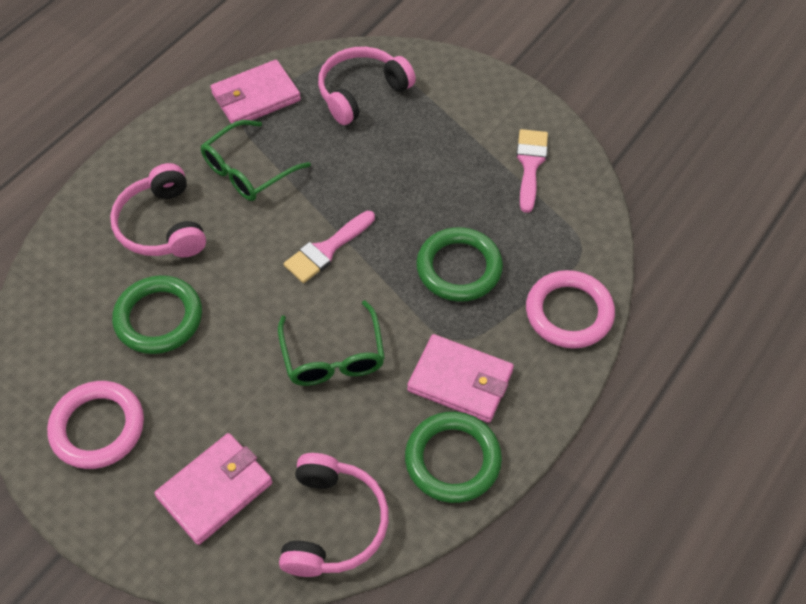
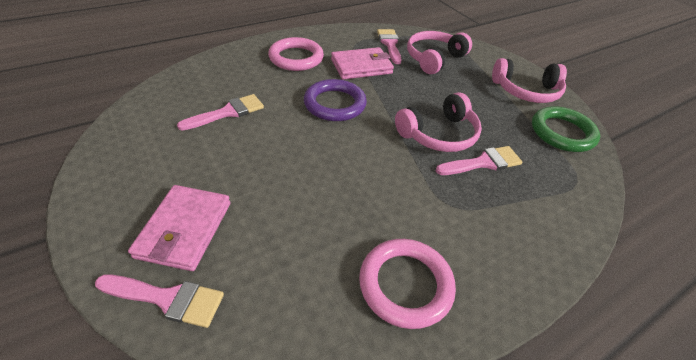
green glasses: [201,120,311,201] [278,301,385,386] = 2 -> none = 0
green ring: [112,275,202,354] [405,412,502,503] [416,227,503,302] = 3 -> [532,106,600,152] = 1
pink brush: [284,211,375,283] [516,129,548,213] = 2 -> [95,274,224,328] [177,94,264,131] [377,29,401,64] [436,146,523,175] = 4
pink wallet: [154,433,272,545] [211,60,301,124] [407,334,514,423] = 3 -> [128,185,231,271] [331,47,394,80] = 2
purple ring: none = 0 -> [304,79,367,121] = 1

